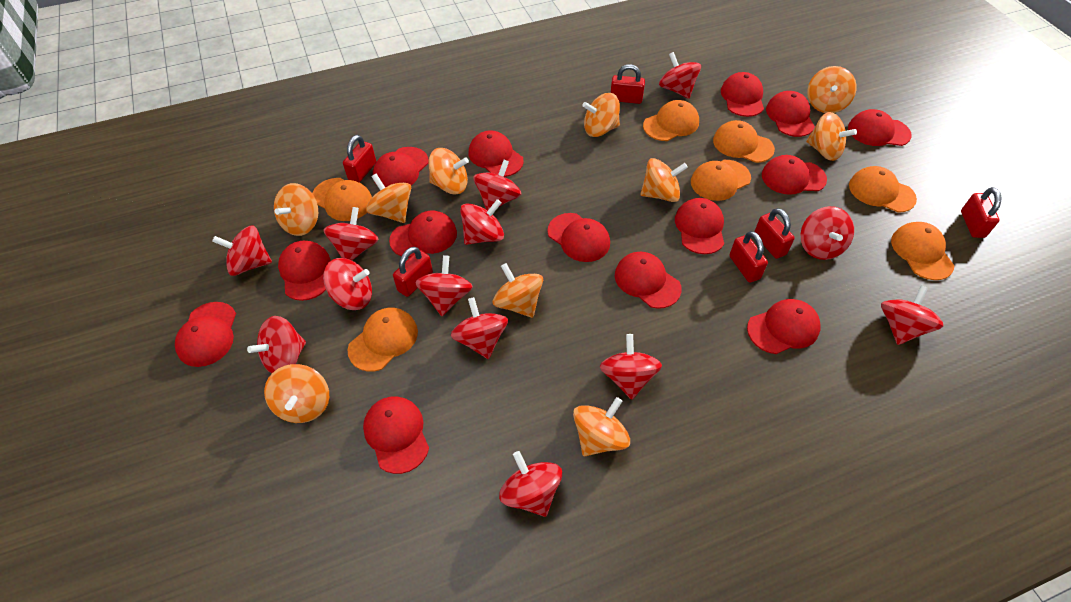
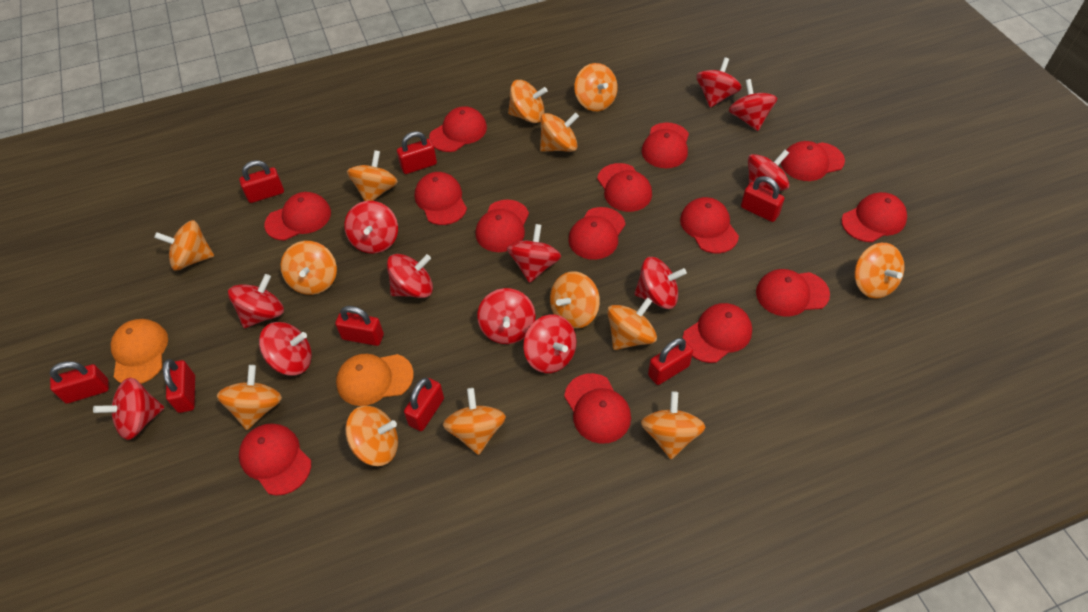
orange cap: [312,178,372,221] [348,308,418,372] [643,100,699,141] [691,160,751,201] [713,120,775,163] [849,166,917,213] [891,222,954,280] = 7 -> [111,319,168,384] [336,354,414,406] = 2
orange spinning top: [264,364,329,423] [274,183,318,236] [366,174,411,223] [428,148,469,194] [493,263,543,318] [573,397,630,456] [582,93,620,137] [640,158,688,202] [806,112,857,161] [807,66,857,113] = 10 -> [154,220,214,270] [217,365,282,430] [281,241,337,295] [345,406,398,466] [347,150,398,201] [443,388,506,455] [508,80,548,123] [540,112,579,152] [550,271,600,329] [574,63,618,111] [607,298,657,350] [641,391,705,459] [854,243,905,298] = 13
red padlock: [343,135,376,183] [393,247,433,297] [610,64,645,104] [729,231,768,282] [754,208,795,259] [961,187,1001,238] = 6 -> [50,361,109,404] [163,359,195,413] [239,160,284,203] [335,306,384,346] [397,131,437,174] [404,378,444,431] [648,338,693,385] [741,176,785,222] = 8
red spinning top: [212,225,272,276] [247,316,306,373] [323,258,372,310] [324,207,379,260] [415,255,473,316] [451,297,508,359] [460,199,504,245] [473,160,521,211] [499,451,562,517] [600,334,662,400] [659,52,701,99] [801,206,854,260] [881,285,944,345] = 13 -> [93,378,165,440] [228,274,284,328] [259,322,312,376] [344,201,398,254] [387,254,433,298] [477,288,536,344] [507,224,561,283] [523,314,576,373] [634,257,687,309] [696,57,742,108] [729,79,777,131] [748,150,790,191] = 12

